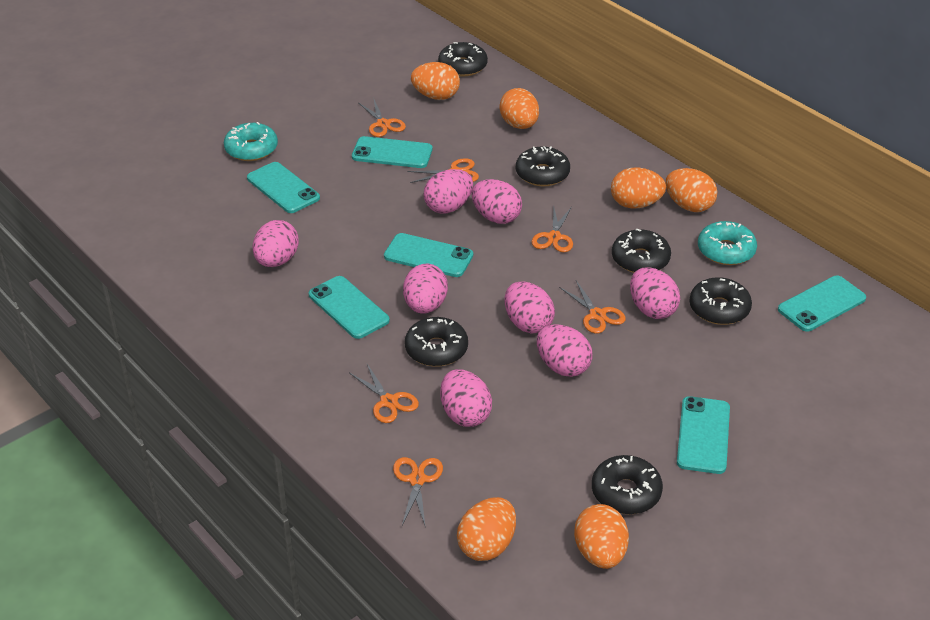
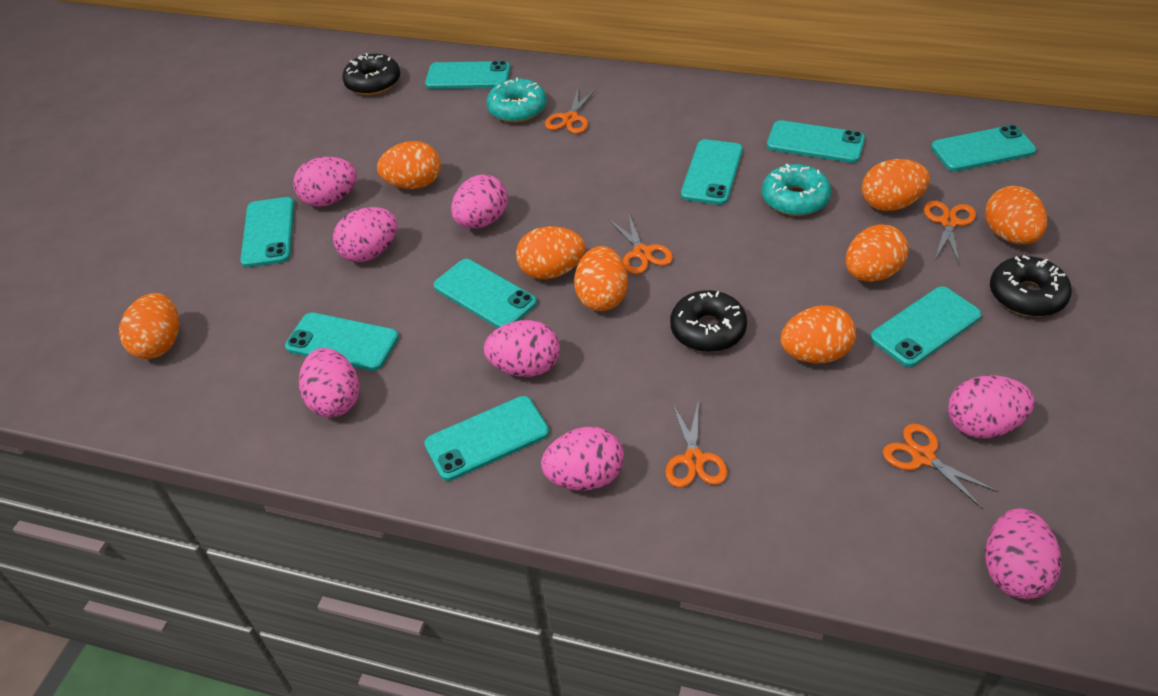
black donut: [405,317,468,367] [438,42,488,77] [516,146,570,186] [592,455,663,514] [612,229,671,273] [689,277,752,325] = 6 -> [342,53,400,95] [670,290,747,352] [990,255,1072,317] = 3
orange egg: [411,62,460,100] [457,497,516,561] [500,88,539,129] [574,504,629,569] [611,167,666,209] [666,168,717,212] = 6 -> [119,293,179,359] [377,141,441,189] [516,226,585,279] [574,246,628,311] [780,305,856,363] [846,224,909,282] [862,159,930,211] [985,186,1047,245] = 8
orange scissors: [350,364,419,423] [358,100,406,137] [393,457,443,525] [407,158,479,183] [531,207,573,252] [559,281,626,334] = 6 -> [545,88,597,134] [608,212,673,274] [665,400,727,487] [883,424,999,509] [924,201,976,263] = 5
turquoise phone: [247,162,320,213] [309,276,390,339] [352,136,433,168] [384,233,473,277] [677,396,730,474] [778,275,866,332] = 6 -> [240,197,294,267] [285,312,399,371] [424,396,549,481] [425,61,510,89] [434,259,537,328] [681,139,743,205] [767,120,865,163] [870,286,982,367] [931,125,1036,171] = 9

